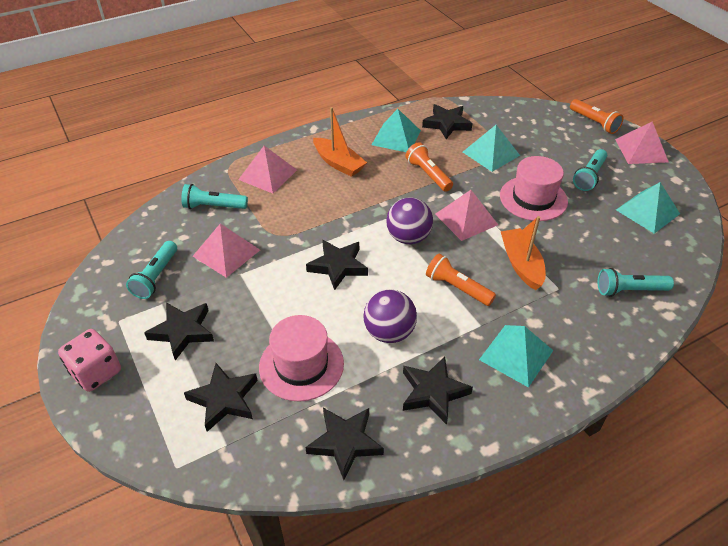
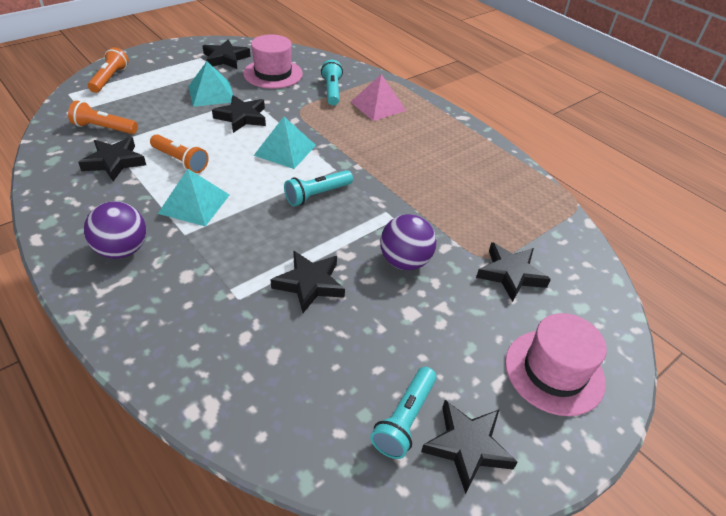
orange boat: [313,107,367,177] [500,216,546,290] = 2 -> none = 0
pink dice: [58,329,121,392] = 1 -> none = 0
pink pyramid: [192,224,260,278] [238,146,297,193] [435,190,498,241] [615,121,669,164] = 4 -> [351,74,407,121] = 1
turquoise flashlight: [126,241,177,299] [181,184,248,209] [573,149,607,191] [598,268,674,297] = 4 -> [284,170,353,206] [321,60,343,106] [370,367,436,459] = 3
turquoise pyramid: [372,109,421,152] [463,125,520,172] [479,325,554,388] [616,182,680,234] = 4 -> [158,169,230,226] [189,61,233,107] [253,117,316,169] = 3

